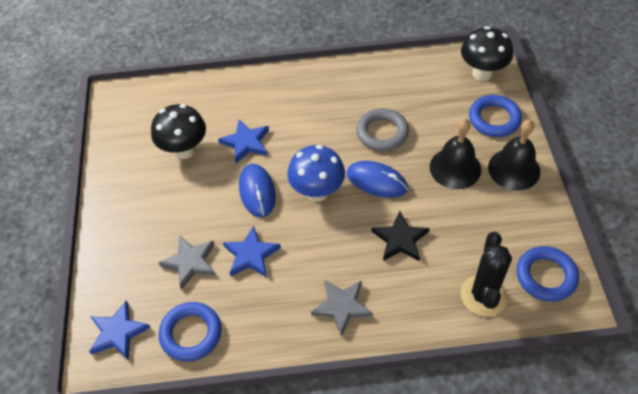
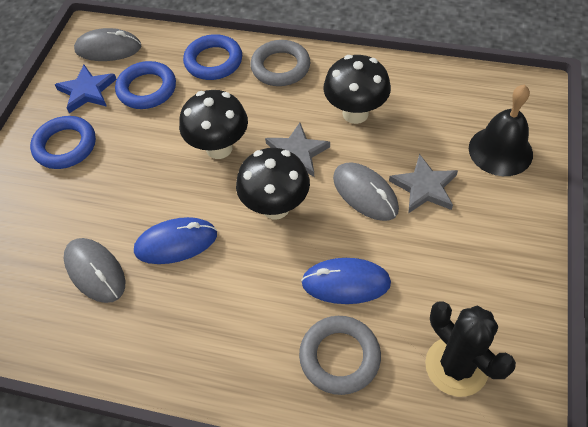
black bell: [430,118,481,189] [488,119,540,190] = 2 -> [469,85,533,176] = 1
black mushroom: [151,104,206,159] [461,26,513,81] = 2 -> [179,90,248,159] [236,148,310,219] [323,55,391,124] = 3
black star: [371,211,429,261] = 1 -> none = 0
blue mushroom: [287,145,345,202] = 1 -> none = 0
blue star: [89,301,151,360] [218,119,269,163] [223,225,281,277] = 3 -> [55,65,117,113] = 1
grey mouse: none = 0 -> [64,238,125,303] [74,28,141,61] [333,162,399,221] = 3
grey ring: [356,108,409,151] = 1 -> [250,40,310,86] [299,316,381,395] = 2

